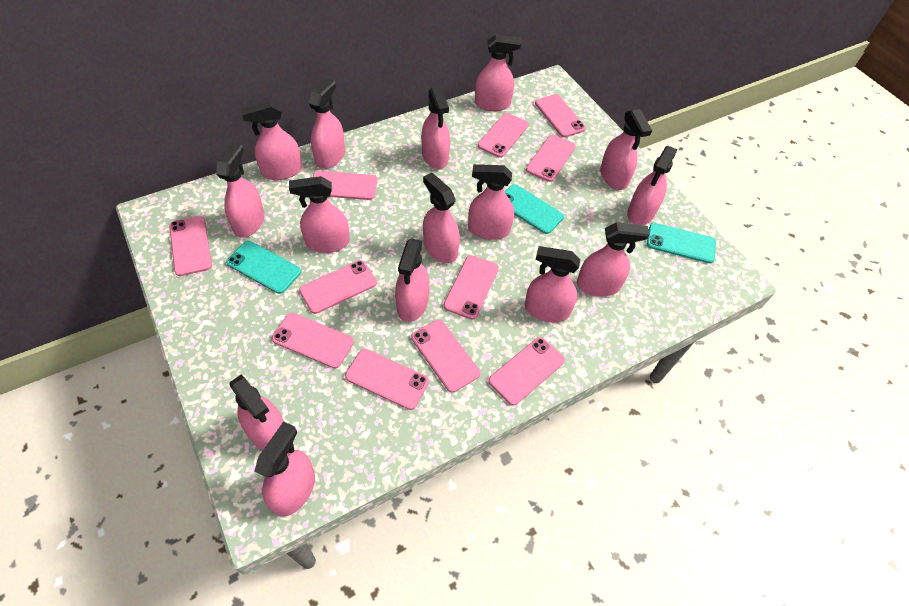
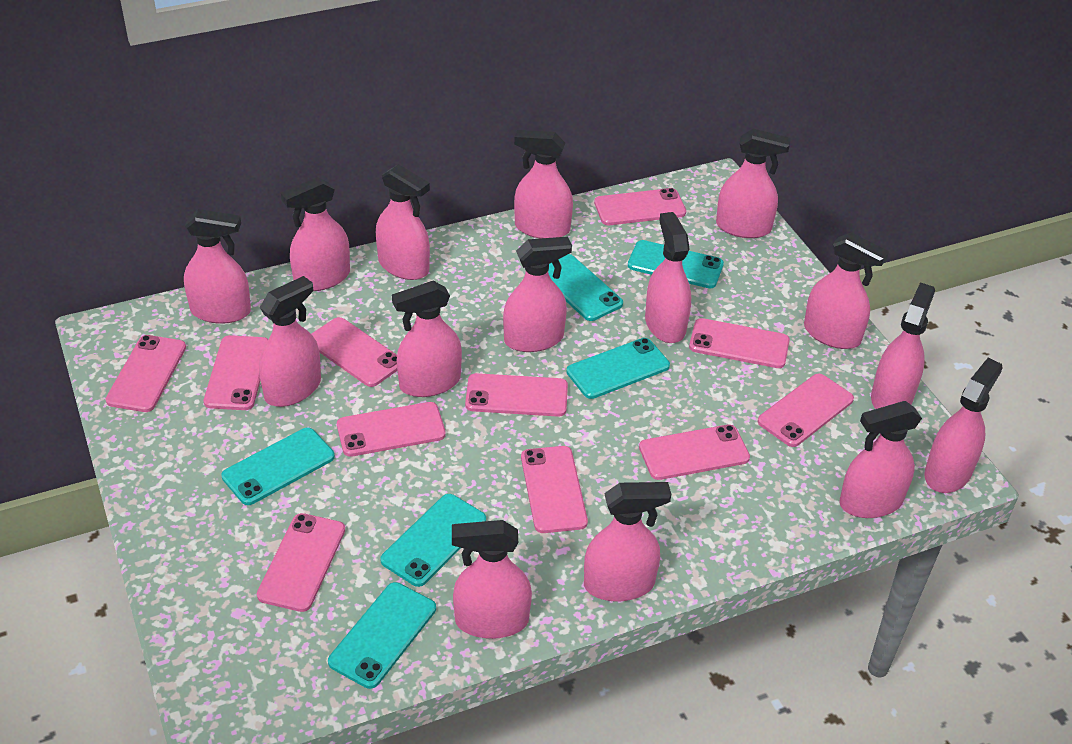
turquoise phone: [226,241,301,294] [505,184,564,234] [647,223,716,263] = 3 -> [221,427,335,505] [328,582,436,689] [380,494,486,587] [548,254,623,321] [566,338,670,399] [628,240,724,288] = 6

